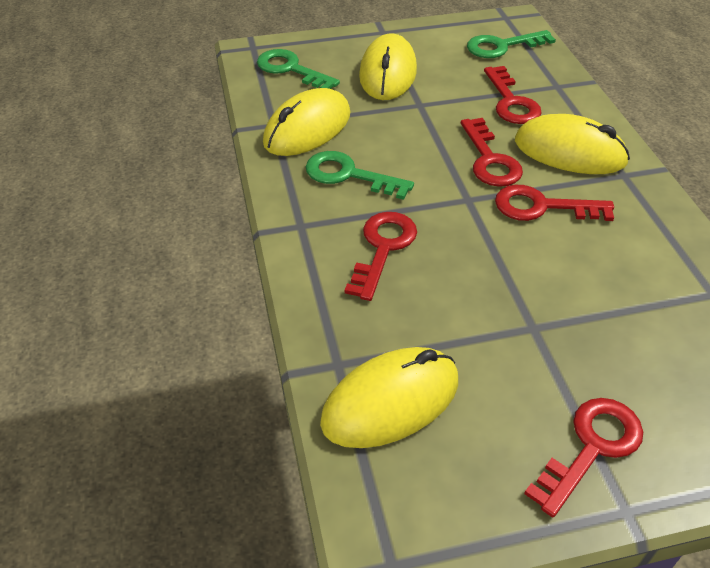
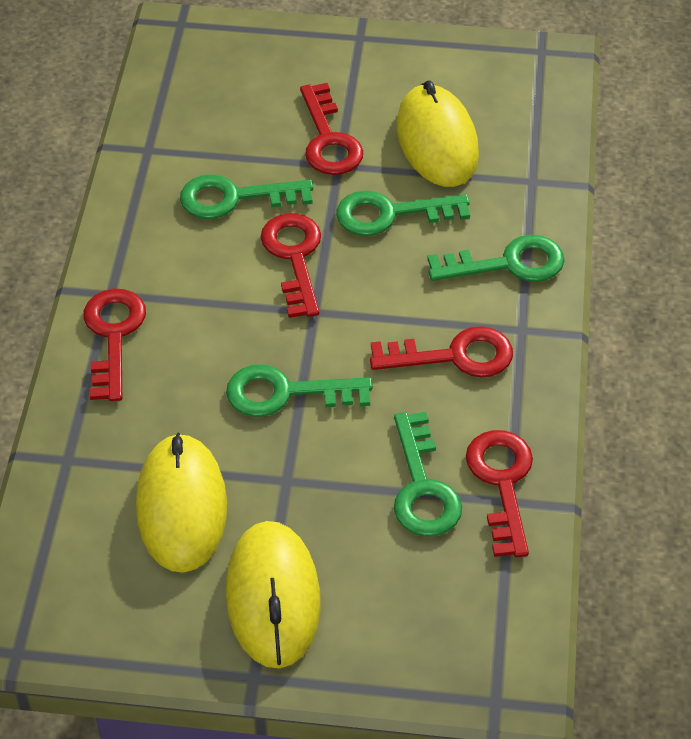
green key: [257,49,340,89] [306,151,414,200] [467,30,556,58] = 3 -> [180,174,313,219] [226,364,373,417] [336,191,470,236] [394,412,462,537] [427,235,564,282] = 5
yellow mouse: [263,88,350,156] [320,347,458,448] [359,33,417,100] [515,114,630,174] = 4 -> [136,432,227,573] [226,521,321,668] [397,80,479,187] = 3

